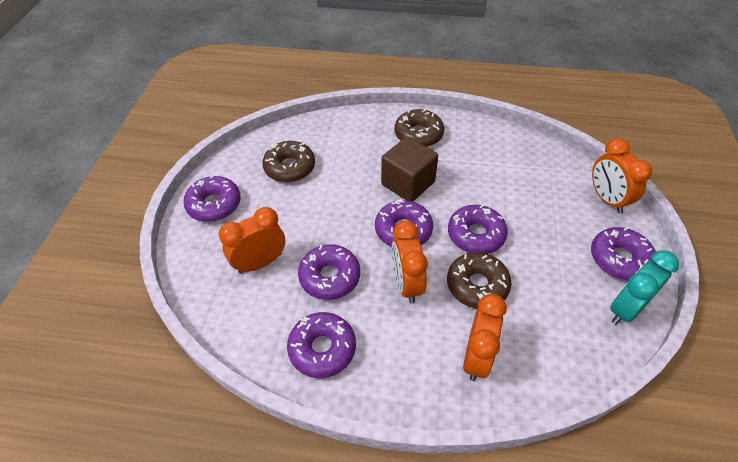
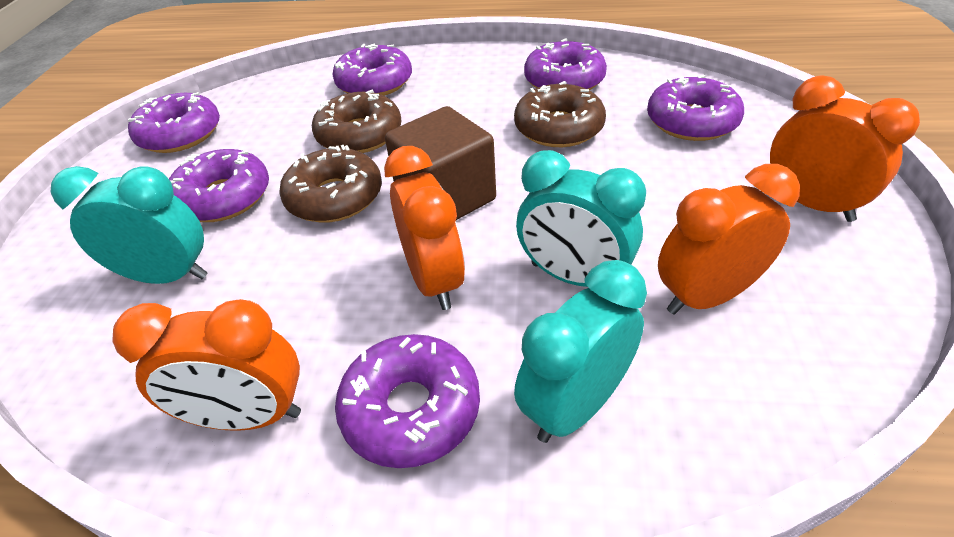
turquoise clock: [610,250,679,325] = 1 -> [51,166,208,284] [514,260,647,443] [516,150,646,287] = 3

